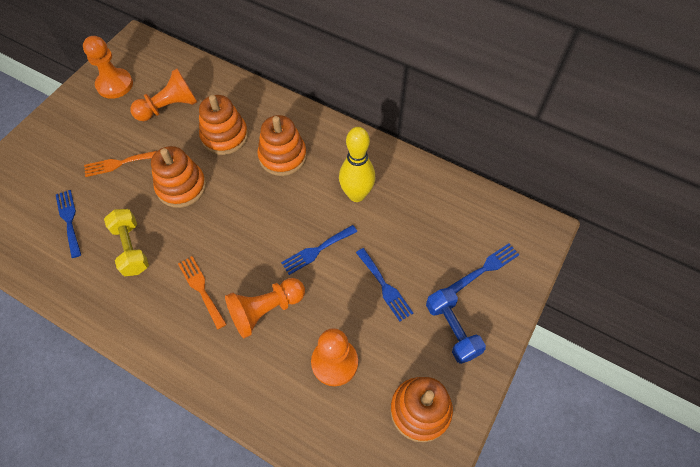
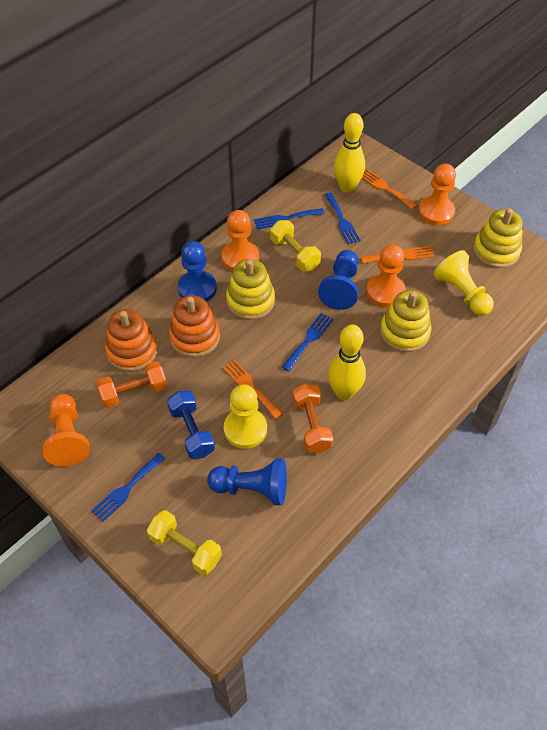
blue pawn: none = 0 -> [178,241,217,302] [207,458,287,505] [318,250,359,310] = 3
orange dumbbell: none = 0 -> [96,361,167,408] [293,383,333,453] = 2
orange fork: [84,151,157,177] [178,256,227,330] = 2 -> [222,359,283,419] [361,246,434,264] [362,170,417,209] = 3
orange stacking toy: [151,146,206,208] [199,95,248,155] [257,115,307,176] [390,377,453,442] = 4 -> [105,309,158,372] [169,295,220,357] = 2
yellow bowling pin: [339,127,375,202] = 1 -> [328,325,366,400] [334,113,365,192] = 2
yellow dumbbell: [104,209,149,276] = 1 -> [147,510,222,576] [270,220,321,271] = 2
yellow pawn: none = 0 -> [224,385,267,449] [433,250,494,316] = 2
yellow stacking toy: none = 0 -> [226,259,275,320] [380,290,431,352] [473,208,523,268] = 3

